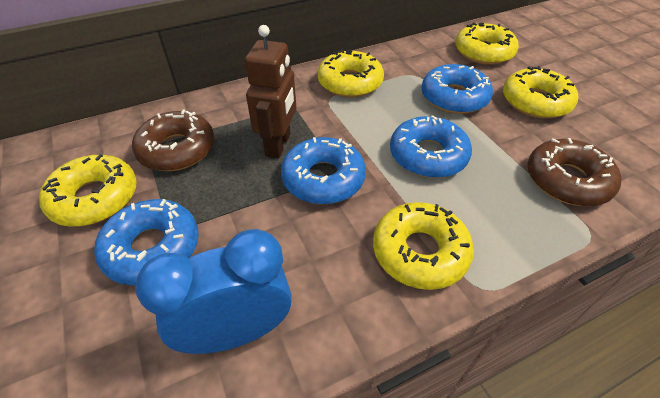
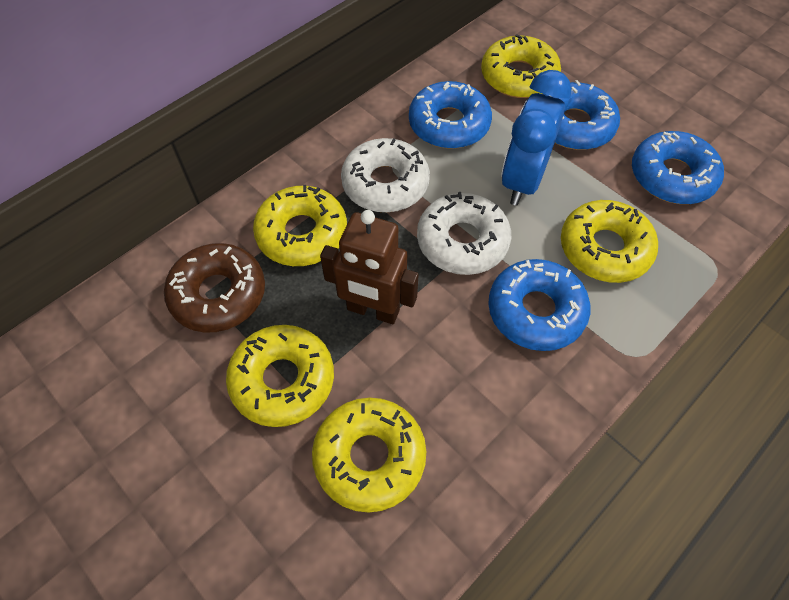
brown donut: [132,109,215,171] [527,138,622,206] = 2 -> [164,243,265,333] = 1
white donut: none = 0 -> [341,138,430,212] [417,192,511,275] = 2

